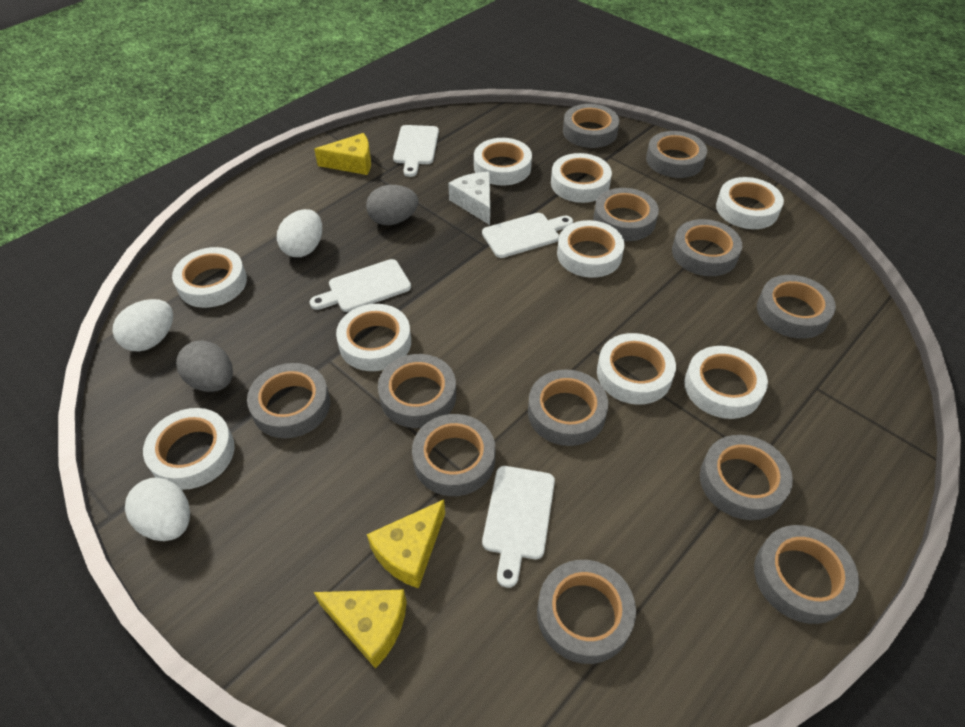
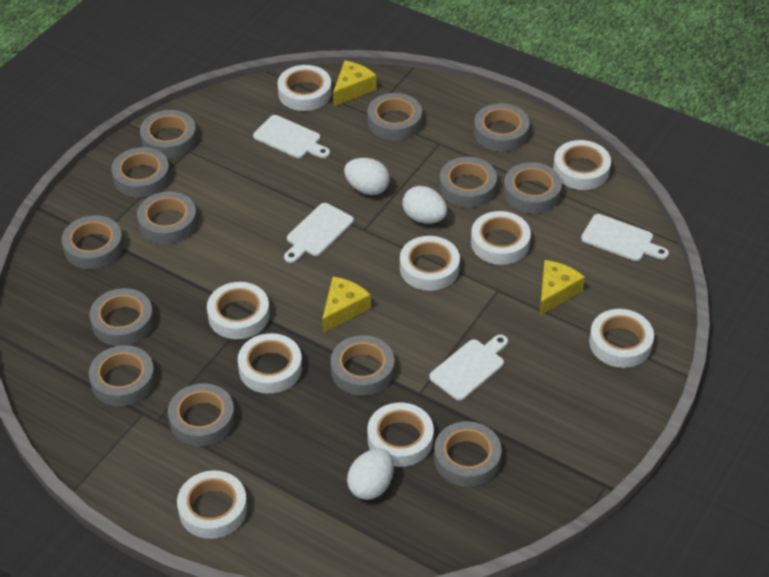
grey egg: [176,341,233,392] [366,185,418,225] = 2 -> none = 0
grey tape: [247,363,330,438] [378,354,456,428] [412,414,495,496] [528,369,608,446] [537,560,636,664] [563,104,619,148] [593,188,659,241] [646,131,707,178] [672,219,742,276] [700,435,793,520] [754,525,859,624] [757,275,836,339] = 12 -> [62,215,124,269] [89,345,155,406] [90,288,154,346] [111,147,170,198] [137,192,197,244] [140,110,197,158] [168,383,235,446] [331,335,394,396] [367,93,422,141] [434,421,502,487] [439,157,497,208] [474,103,530,152] [503,162,562,214] = 13
white cheese: [448,172,490,225] = 1 -> none = 0

